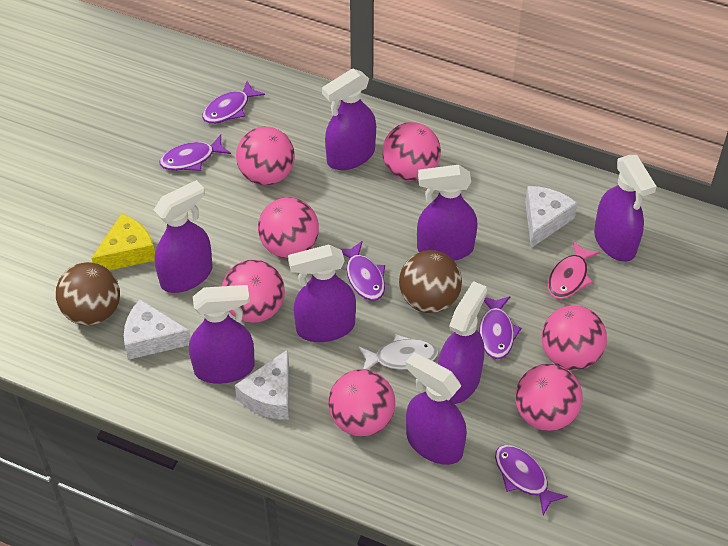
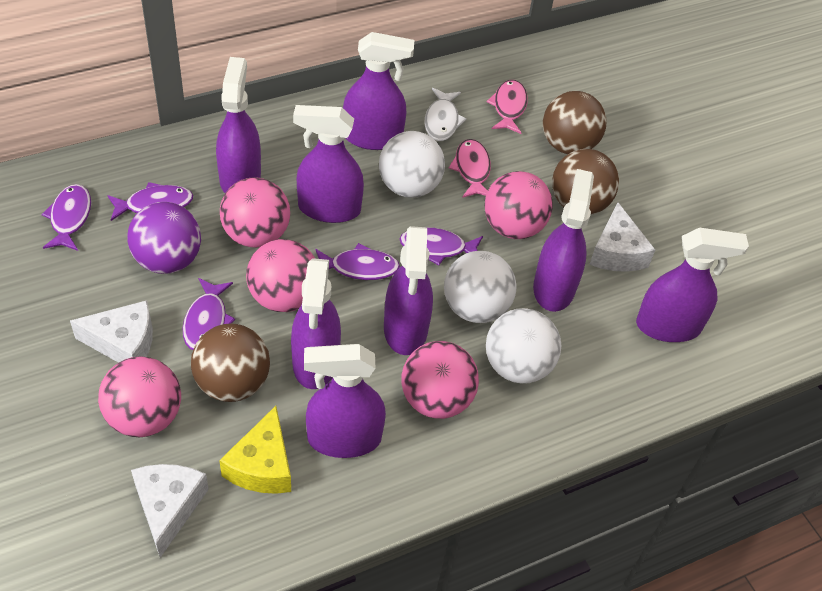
brown ball: [56,262,120,326] [399,250,462,313] = 2 -> [191,324,270,402] [543,91,607,154] [552,149,619,215] = 3
pink ball: [222,260,285,323] [236,127,295,185] [258,197,319,258] [329,369,395,437] [382,122,441,181] [515,364,583,431] [541,306,607,370] = 7 -> [98,357,181,437] [220,177,290,248] [246,239,315,312] [401,341,479,419] [484,171,553,239] = 5
pink fish: [548,241,600,299] = 1 -> [449,139,491,198] [486,80,528,134] = 2
purple ball: none = 0 -> [127,202,201,274] = 1
white ball: none = 0 -> [379,131,445,198] [444,251,517,323] [486,308,561,384] = 3

